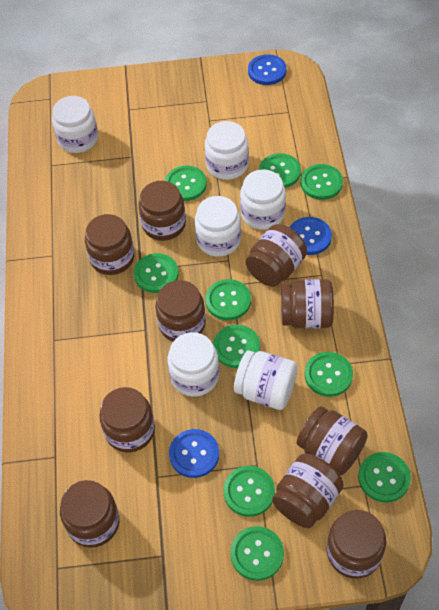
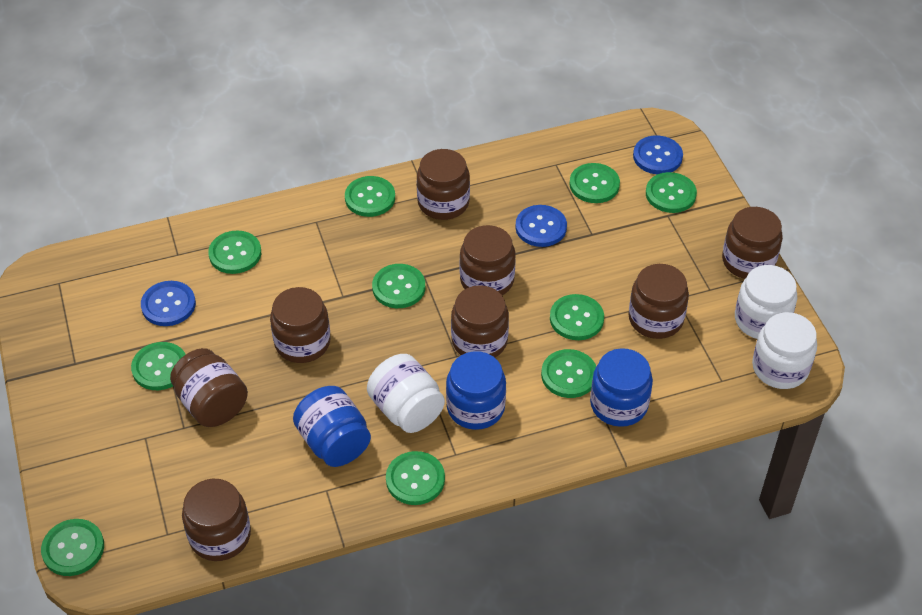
blue jar: none = 0 -> [293,386,371,467] [446,351,506,430] [590,348,653,427] = 3
brown jar: [60,480,120,548] [85,214,134,275] [99,387,155,453] [139,181,186,241] [155,280,206,342] [246,224,307,287] [272,454,344,528] [281,279,334,329] [297,406,368,476] [327,510,386,579] = 10 -> [170,348,248,427] [182,479,251,561] [270,287,331,363] [417,149,470,220] [451,285,509,358] [460,225,516,295] [628,264,689,339] [722,207,783,279] = 8
white jar: [52,96,98,153] [167,332,219,397] [195,196,241,257] [205,121,249,180] [234,351,297,410] [240,169,286,230] = 6 -> [367,354,445,433] [735,265,797,339] [752,312,817,389] = 3

